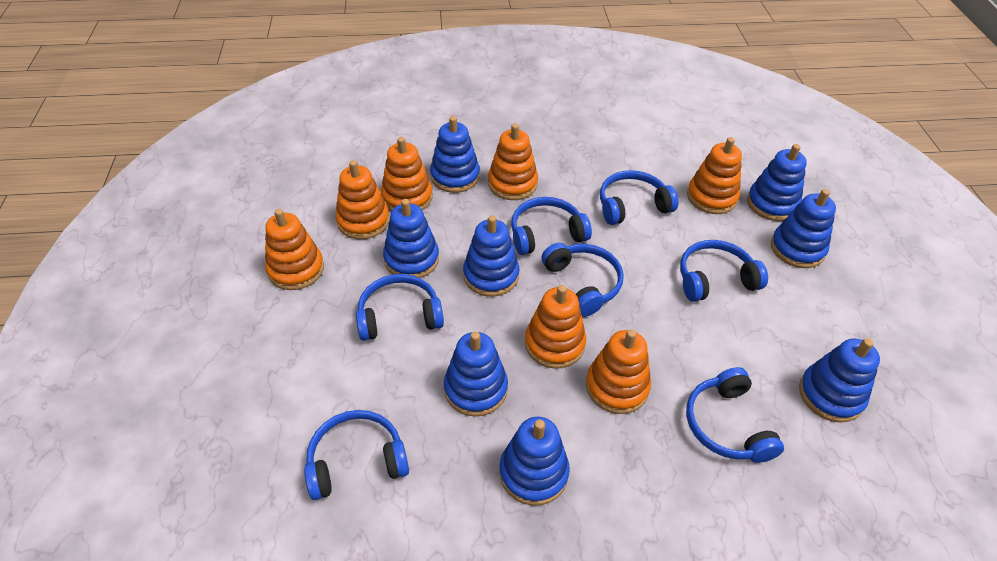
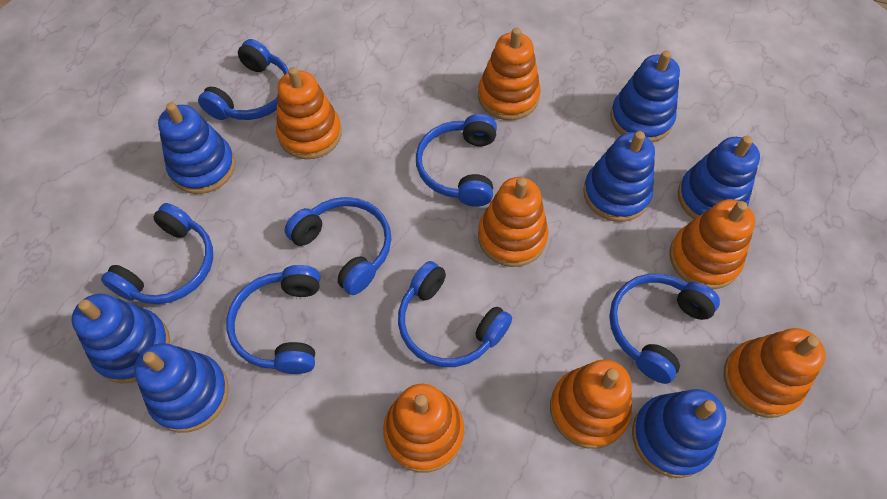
blue stacking toy: [383,199,439,278] [430,116,480,193] [444,331,508,417] [463,215,519,297] [499,417,570,506] [747,144,807,221] [771,189,836,268] [799,338,880,423] = 8 -> [71,294,170,383] [134,343,229,433] [158,102,235,194] [583,131,655,222] [610,51,680,142] [632,389,726,478] [678,136,760,219] = 7

